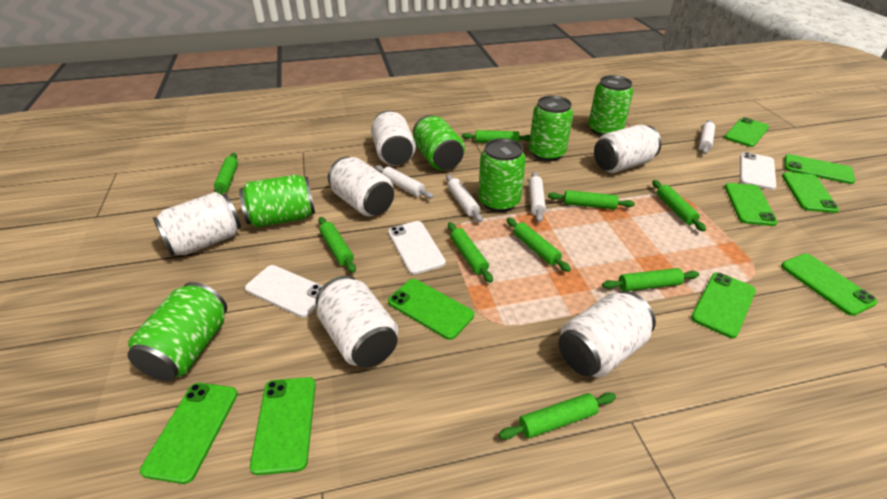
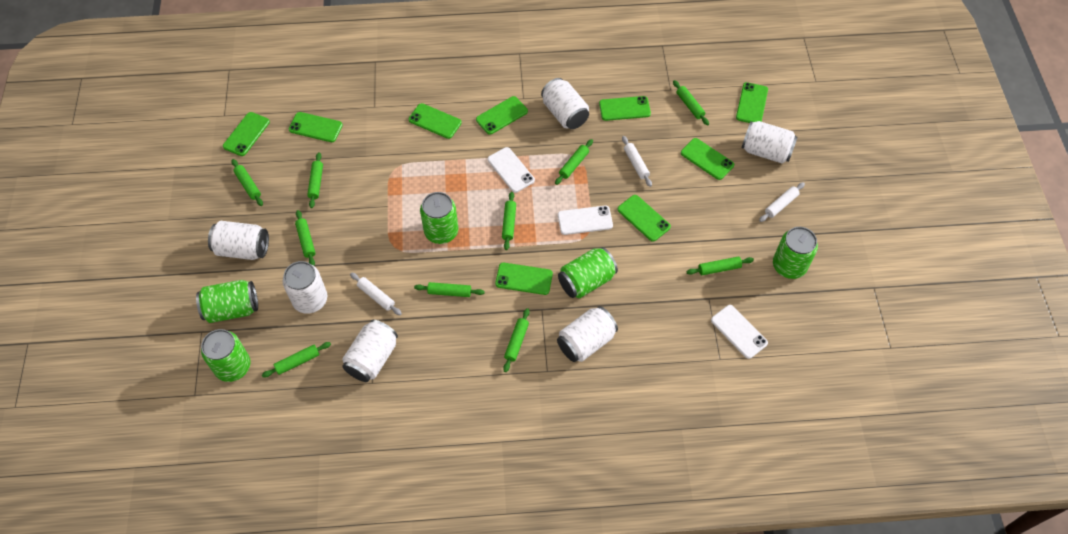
green can: [127,282,227,381] [239,175,315,227] [413,115,465,170] [478,138,526,212] [529,96,573,161] [588,75,633,136] = 6 -> [196,280,258,323] [201,329,251,382] [420,192,458,244] [558,247,618,298] [773,227,818,279] = 5
green rolling pin: [214,153,238,195] [318,217,356,273] [448,222,493,283] [462,130,530,143] [499,392,616,440] [507,218,571,272] [548,190,635,209] [602,268,699,291] [652,180,706,232] = 9 -> [232,159,263,206] [262,342,331,378] [295,210,315,266] [307,152,323,208] [414,282,484,297] [502,192,516,250] [503,308,530,372] [555,139,593,185] [673,80,709,125] [687,256,754,275] = 10
white rolling pin: [375,165,434,199] [446,174,483,222] [529,171,546,222] [699,120,715,154] = 4 -> [350,273,402,315] [622,136,652,187] [759,182,805,222] = 3

